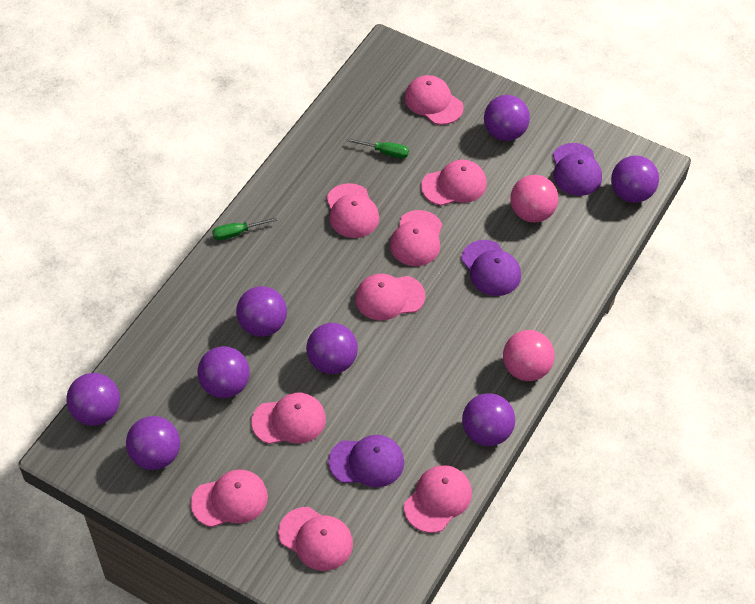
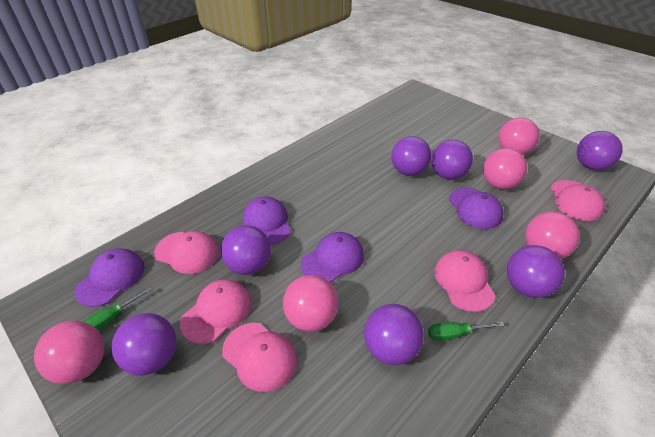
pink ball: [503,330,554,381] [510,175,558,223] = 2 -> [34,321,104,384] [283,275,339,332] [483,148,527,189] [499,117,539,155] [525,212,580,259] = 5
pink cap: [191,469,268,527] [252,392,326,444] [278,507,353,571] [326,183,379,238] [355,274,425,320] [390,210,442,266] [404,465,472,533] [405,75,464,125] [421,160,487,206] = 9 -> [154,231,219,274] [180,280,252,344] [222,323,297,392] [434,250,495,312] [551,180,605,221] = 5
purple ball: [66,373,120,426] [126,416,180,470] [197,346,250,398] [236,286,287,337] [306,323,358,374] [462,393,515,446] [484,95,530,141] [611,155,659,203] = 8 -> [112,313,177,376] [221,225,271,275] [364,304,424,365] [391,136,431,176] [432,139,473,180] [507,245,565,298] [577,131,623,170] = 7
purple cap: [328,435,404,487] [461,240,521,296] [553,143,602,196] = 3 -> [75,248,145,307] [243,196,291,245] [301,232,364,283] [449,188,503,229] = 4

